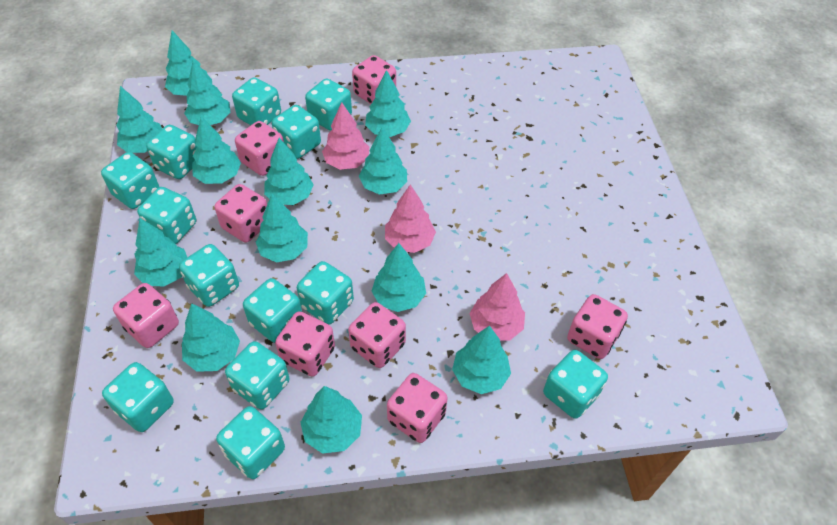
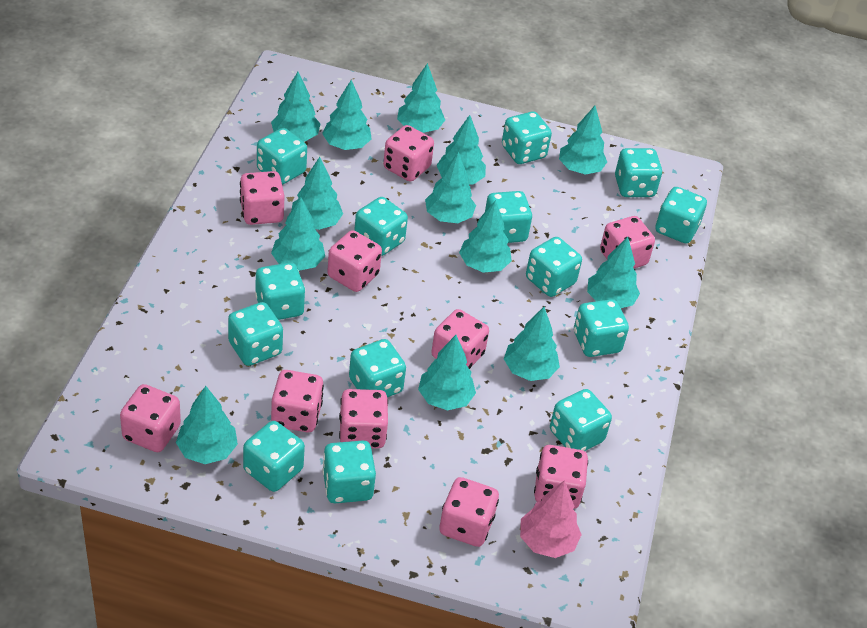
pink dice: [113,283,179,348] [214,184,267,243] [235,121,284,176] [275,311,335,377] [348,302,406,368] [352,55,396,104] [387,373,448,443] [567,294,628,359] = 8 -> [120,384,181,452] [240,171,285,225] [271,370,324,432] [327,230,382,292] [339,389,388,448] [383,125,434,182] [431,309,489,369] [439,477,499,547] [534,445,588,509] [600,216,655,269] = 10
pink tree: [322,102,369,170] [385,184,436,253] [470,273,525,341] = 3 -> [520,480,582,558] = 1
turquoise dice: [101,152,159,209] [102,362,174,432] [137,187,196,244] [146,125,197,179] [179,244,239,307] [216,406,285,479] [225,341,290,410] [232,77,281,125] [243,278,302,343] [272,105,321,159] [297,261,354,324] [305,78,352,131] [543,350,608,419] = 13 -> [228,302,283,366] [243,421,305,492] [255,262,305,320] [257,128,307,185] [322,441,376,503] [349,339,406,397] [354,197,408,256] [485,191,532,243] [502,111,552,164] [526,237,582,297] [550,389,612,451] [574,299,629,357] [615,148,662,197] [655,187,707,244] = 14

